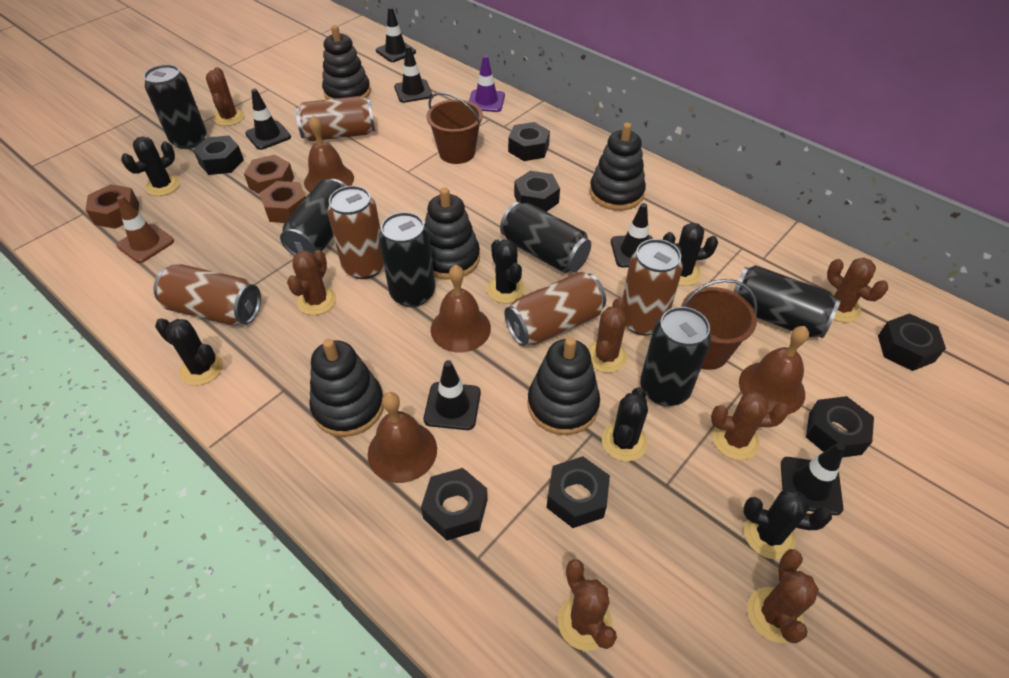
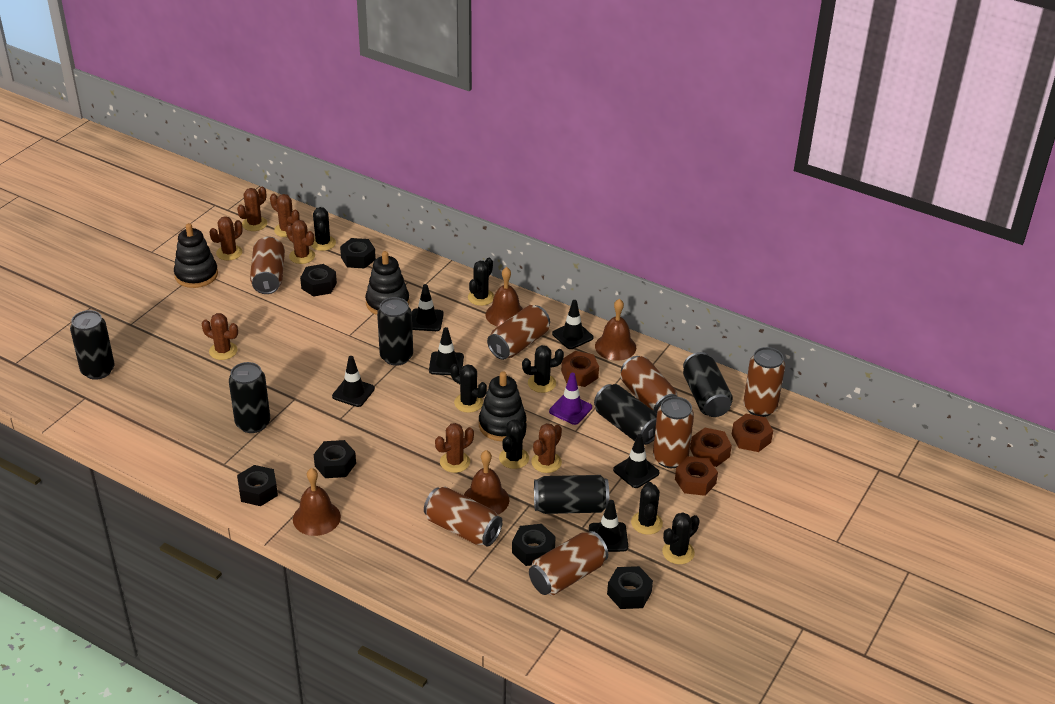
black cactus: [121,137,180,196] [155,318,223,386] [487,240,525,303] [602,387,648,461] [663,223,718,286] [743,489,832,559] = 6 -> [311,207,336,251] [450,364,487,413] [468,258,494,306] [499,419,529,469] [522,345,564,393] [631,482,663,535] [662,512,700,564] = 7
black nut: [193,135,244,175] [421,468,487,540] [508,122,550,161] [514,171,560,212] [547,456,610,528] [806,396,874,458] [878,313,946,371] = 7 -> [237,465,278,506] [300,264,337,297] [313,440,356,478] [340,238,376,269] [512,524,556,566] [607,566,653,609] = 6
black stacking toy: [309,339,384,437] [322,25,371,99] [425,187,480,280] [527,337,600,435] [590,123,646,211] = 5 -> [174,223,218,288] [365,251,409,315] [479,371,527,441] = 3
brown bucket: [426,92,483,164] [681,279,758,370] = 2 -> none = 0
brown can: [153,263,261,326] [295,96,375,142] [327,186,384,279] [504,272,606,346] [623,239,683,336] = 5 -> [250,237,285,294] [424,486,503,547] [487,305,550,360] [529,531,608,596] [621,356,678,413] [653,397,694,468] [743,347,785,417] = 7
brown nut: [85,184,139,229] [244,155,294,195] [259,181,306,223] = 3 -> [561,351,599,387] [675,456,718,496] [690,428,732,467] [731,414,773,452] = 4
brown traffic cone: [116,195,174,263] = 1 -> none = 0

